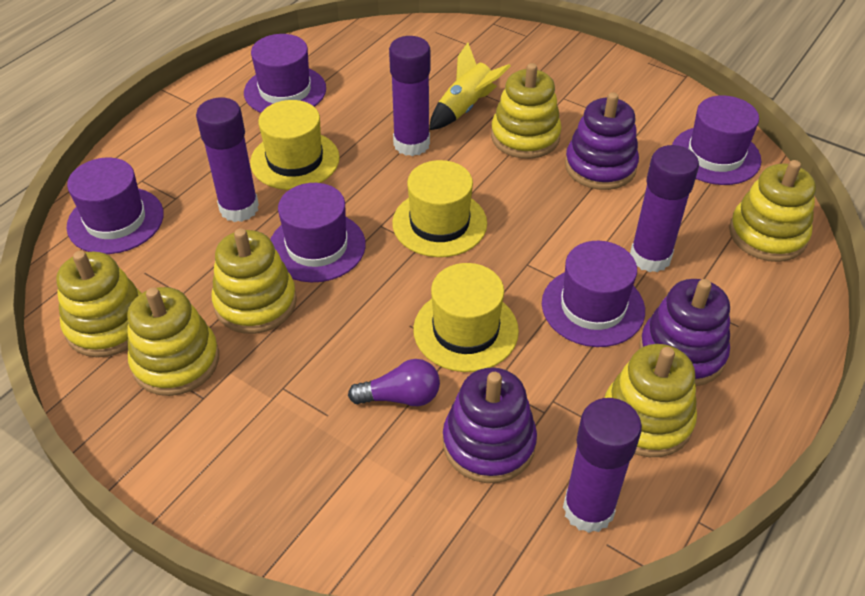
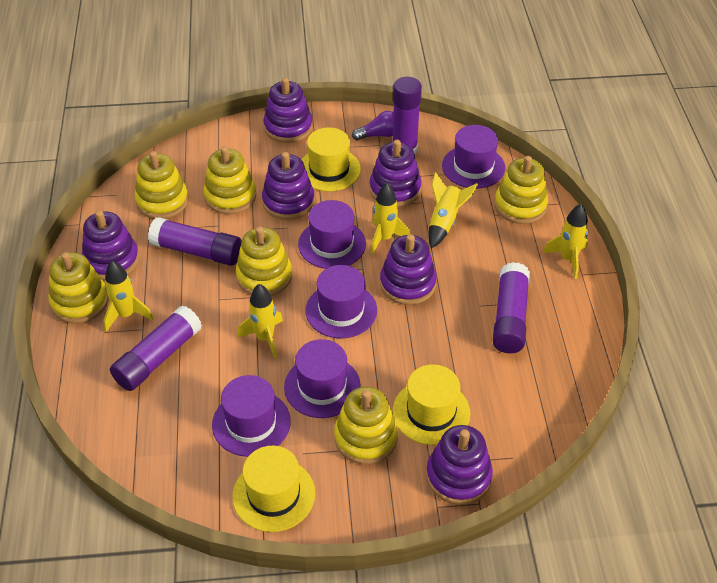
purple stacking toy: [443,368,537,483] [565,92,639,190] [639,279,730,386] = 3 -> [82,210,139,280] [262,152,315,220] [263,78,313,143] [370,140,422,207] [380,234,437,305] [426,425,493,505] = 6
yellow rocket: [429,43,511,130] = 1 -> [103,260,153,332] [237,284,283,359] [370,183,410,255] [429,172,478,249] [543,204,588,279] = 5

